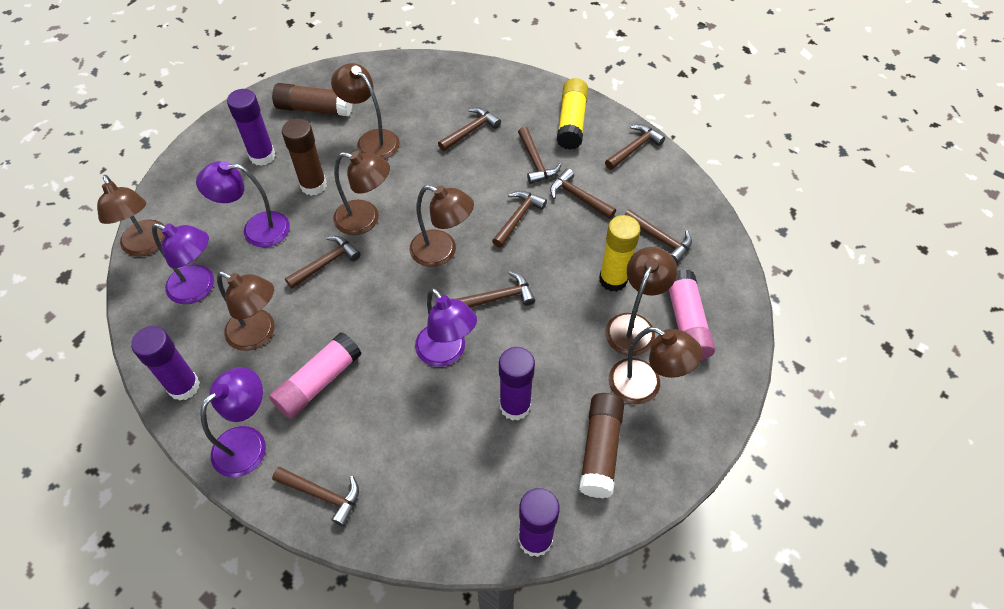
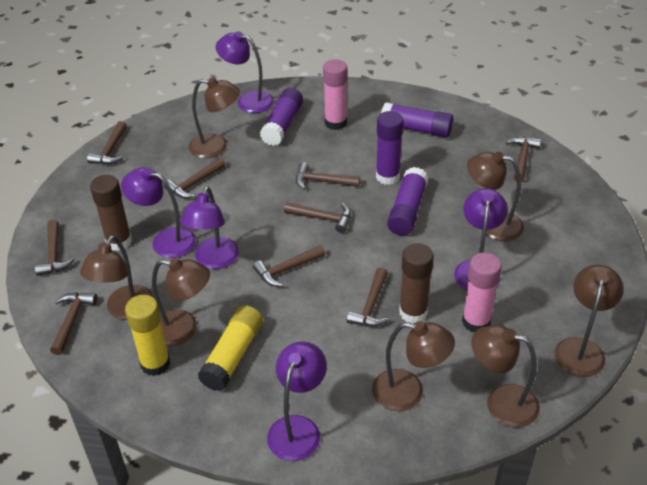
brown glue stick: [272,83,353,116] [282,118,327,196] [579,393,624,498] = 3 -> [90,175,132,251] [399,243,434,323] = 2
purple lamp: [152,223,214,304] [196,161,290,247] [200,367,266,477] [415,288,477,367] = 4 -> [121,167,196,258] [180,186,239,269] [215,31,274,113] [267,341,327,461] [454,188,508,290] = 5

